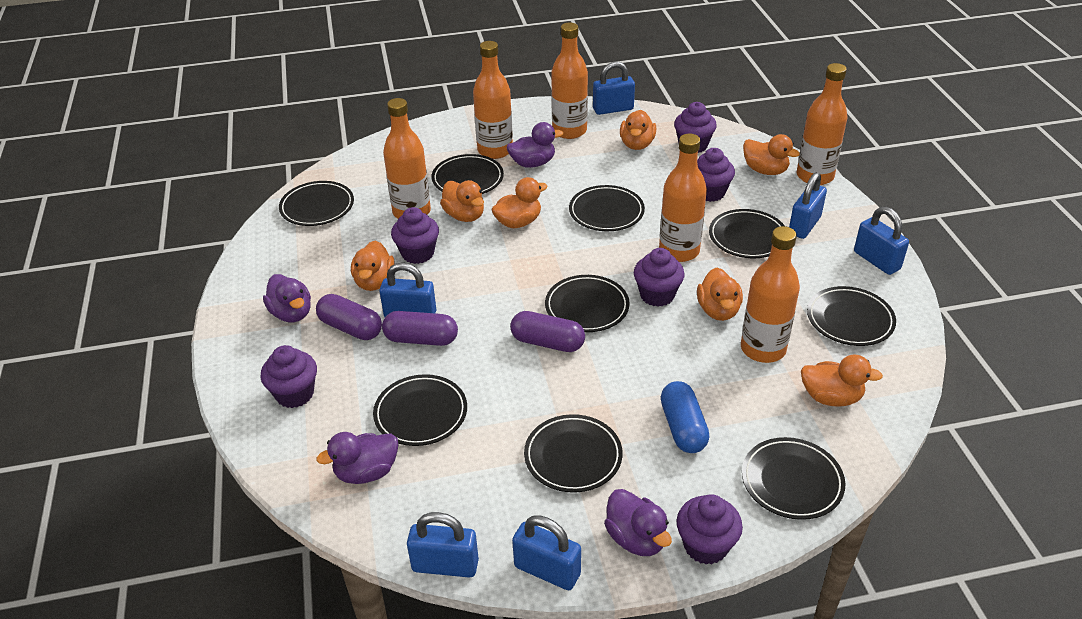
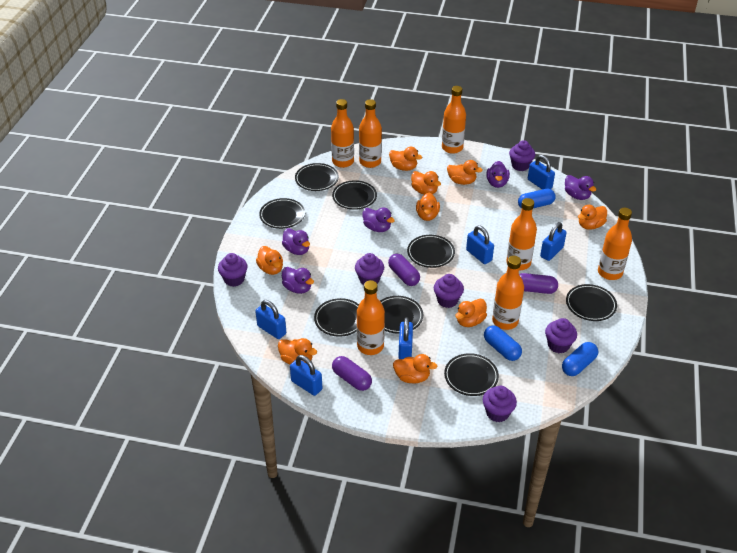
black plate: [279,181,354,226] [373,374,467,446] [431,154,504,194] [524,414,623,492] [545,275,630,332] [569,185,645,231] [709,209,785,258] [742,437,845,520] [807,286,896,346] = 9 -> [259,198,305,229] [295,163,339,191] [314,298,359,337] [332,180,377,210] [380,296,423,334] [407,235,455,268] [444,353,499,396] [566,284,617,321] = 8
blue capsule: [661,381,709,453] = 1 -> [484,325,522,361] [518,189,555,208] [562,342,598,376] = 3
orange bottle: [383,98,431,219] [473,41,513,159] [551,23,588,139] [659,134,707,262] [741,226,800,363] [797,63,847,185] = 6 -> [331,99,354,168] [357,280,385,355] [359,99,382,168] [442,86,466,154] [492,256,524,330] [506,198,537,270] [598,208,632,280] = 7
orange duck: [351,241,395,291] [440,180,484,222] [491,177,548,228] [620,110,656,150] [697,267,743,321] [743,134,800,175] [801,355,883,407] = 7 -> [256,246,283,275] [278,338,317,364] [389,147,422,171] [393,354,438,384] [411,171,441,195] [416,193,440,221] [447,160,483,185] [455,299,487,327] [578,205,607,230] = 9
purple duck: [263,274,311,322] [316,432,398,484] [507,122,563,168] [604,489,672,556] = 4 -> [282,228,310,255] [282,267,314,294] [363,207,395,232] [486,161,510,188] [565,175,596,200] = 5

